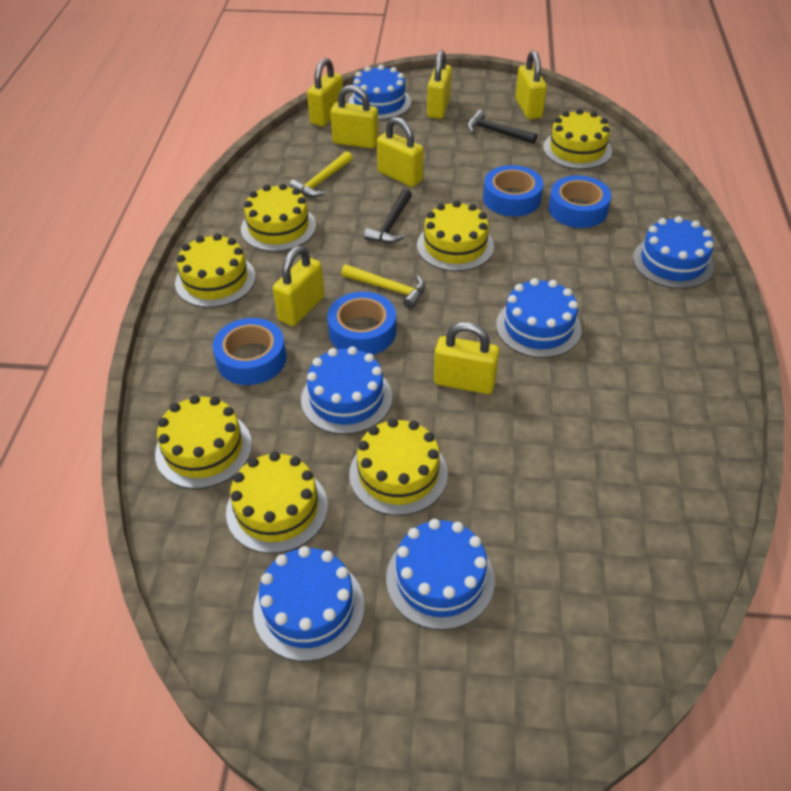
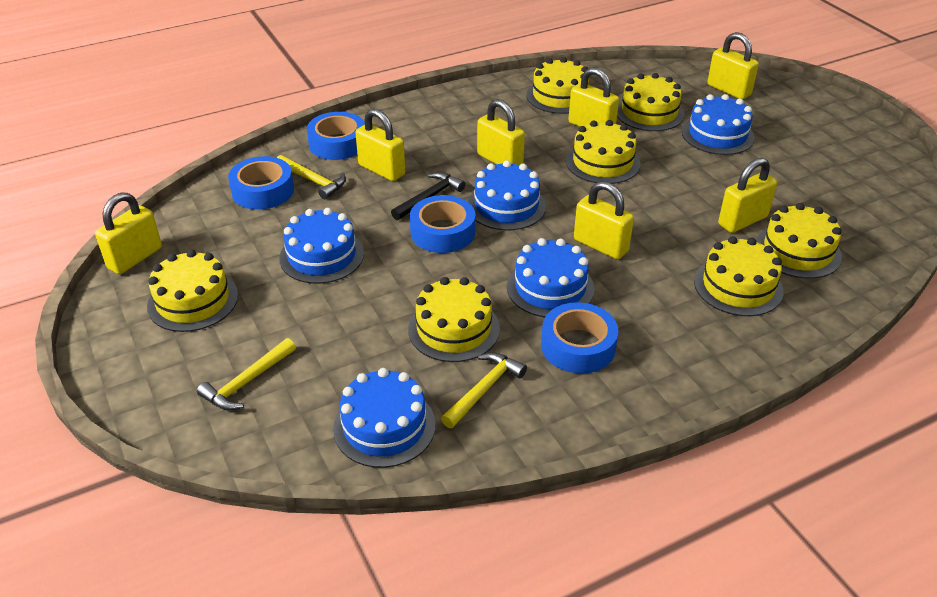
black hammer: [364,189,412,243] [467,110,537,144] = 2 -> [391,172,466,220] = 1
blue cake: [253,546,364,661] [301,346,392,434] [348,65,411,120] [386,519,495,630] [496,278,582,358] [633,216,714,289] = 6 -> [279,208,364,284] [333,368,436,468] [468,161,546,231] [507,238,594,317] [682,94,755,155] = 5
yellow hammer: [289,151,352,197] [341,264,425,309] = 2 -> [197,338,296,410] [277,155,346,199] [441,352,527,428] = 3

